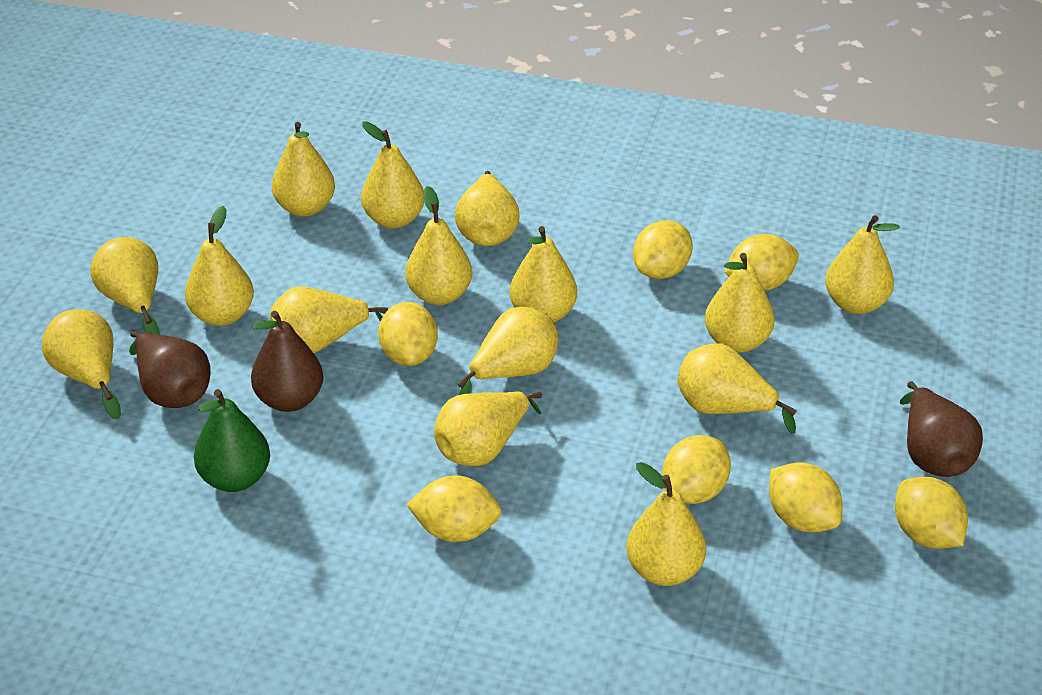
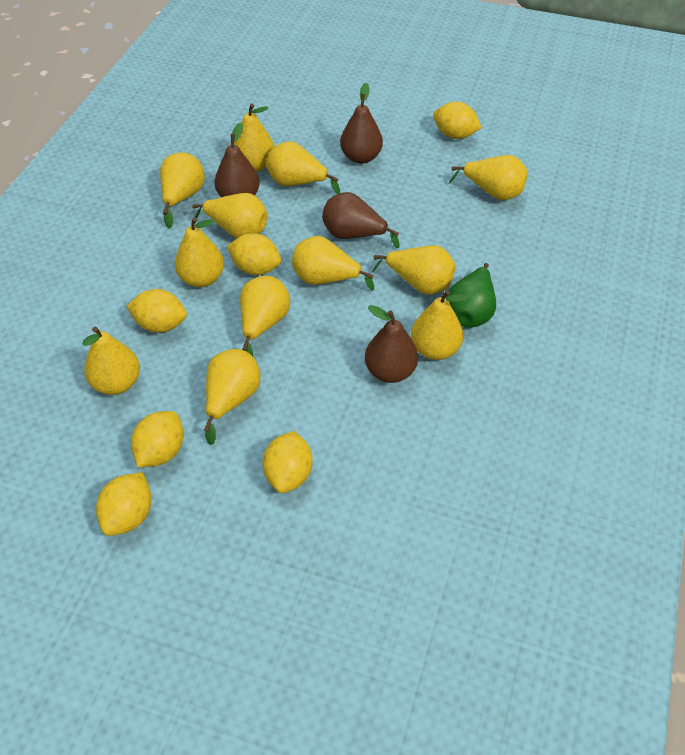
brown pear: [129,331,210,408] [251,311,323,412] [900,381,983,477] = 3 -> [214,123,260,197] [322,192,400,248] [340,83,383,164] [365,305,418,383] = 4
yellow lemon: [378,302,438,366] [406,476,502,542] [633,220,693,279] [662,435,731,504] [724,234,799,291] [769,462,843,533] [895,477,968,549] = 7 -> [96,472,152,536] [126,289,187,333] [131,411,184,468] [227,233,281,275] [262,431,313,493] [433,102,482,139] = 6
yellow pear: [42,309,121,419] [90,237,159,335] [185,206,254,326] [270,286,388,353] [272,122,335,217] [361,121,424,229] [405,186,472,305] [434,391,542,466] [455,171,520,246] [458,307,558,395] [510,226,577,322] [626,462,706,586] [678,343,797,434] [705,253,774,353] [825,215,900,314] = 15 -> [82,327,140,395] [160,153,205,229] [175,217,224,287] [192,193,267,238] [204,349,261,445] [234,104,275,172] [240,276,290,356] [267,141,340,194] [292,236,374,291] [372,245,455,295] [411,290,469,360] [449,155,527,201] = 12

